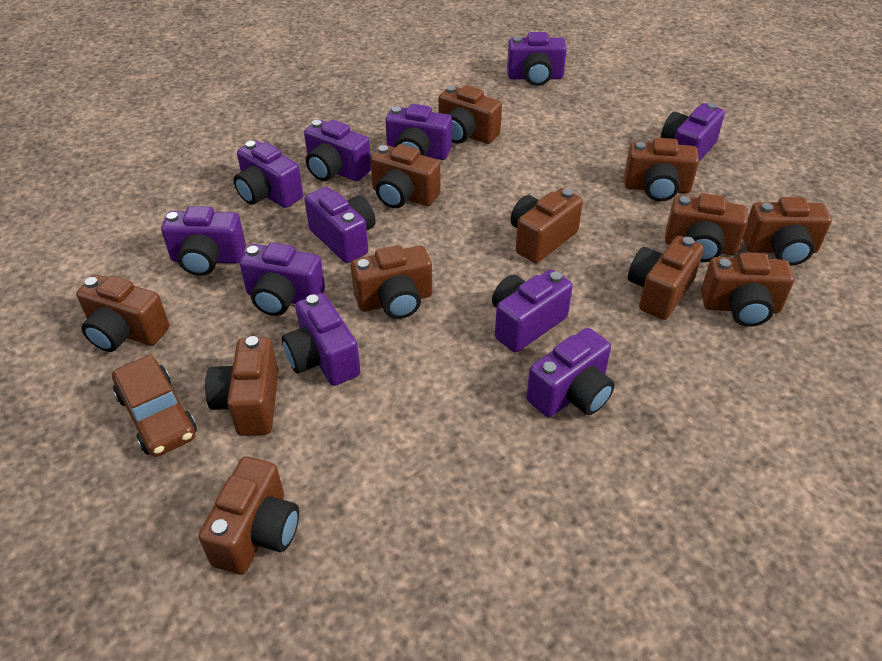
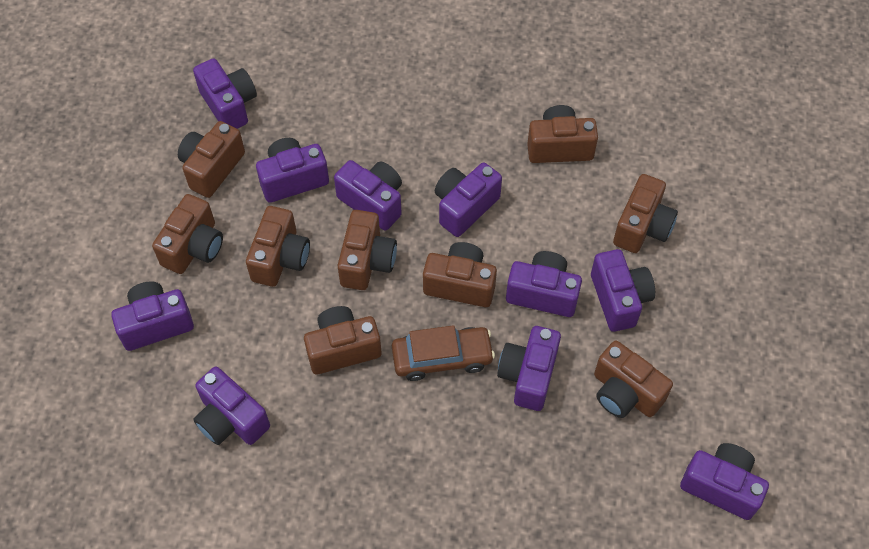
brown camera: [76,275,169,352] [198,456,299,575] [205,336,278,436] [351,245,432,319] [370,144,441,208] [439,85,502,144] [511,188,583,263] [624,138,699,201] [628,236,704,320] [665,193,748,262] [701,253,794,327] [743,197,832,266] = 12 -> [152,194,223,274] [178,121,245,198] [246,206,310,287] [304,306,382,375] [338,210,397,290] [423,242,497,307] [527,105,598,163] [594,341,673,418] [613,174,678,253] = 9
purple camera: [161,206,246,276] [234,140,303,208] [240,242,325,316] [282,293,361,386] [304,120,371,181] [304,187,376,263] [385,104,452,160] [492,269,573,352] [507,32,567,86] [526,328,615,417] [661,103,725,161] = 11 -> [111,282,194,351] [193,58,257,129] [193,367,270,445] [256,138,329,203] [334,160,402,231] [435,163,502,237] [497,326,561,411] [506,251,582,317] [591,249,655,332] [680,443,769,520] = 10

